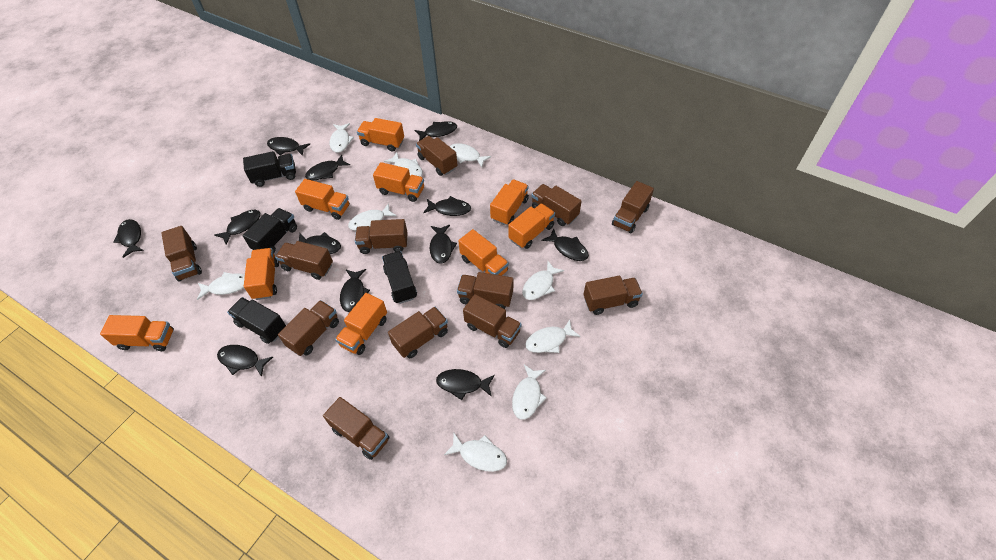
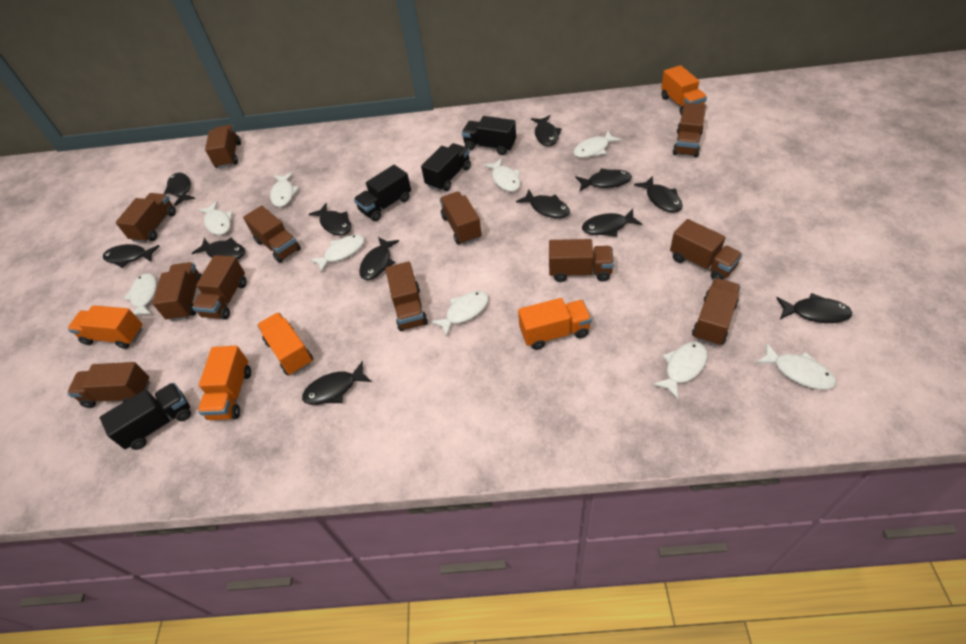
orange truck: [100,315,174,351] [244,248,279,300] [295,179,350,220] [335,293,387,355] [357,118,404,152] [373,162,424,202] [458,229,509,276] [490,180,529,225] [508,203,555,249] = 9 -> [68,305,143,349] [198,346,251,420] [257,312,313,375] [518,298,592,350] [661,65,707,116] = 5

